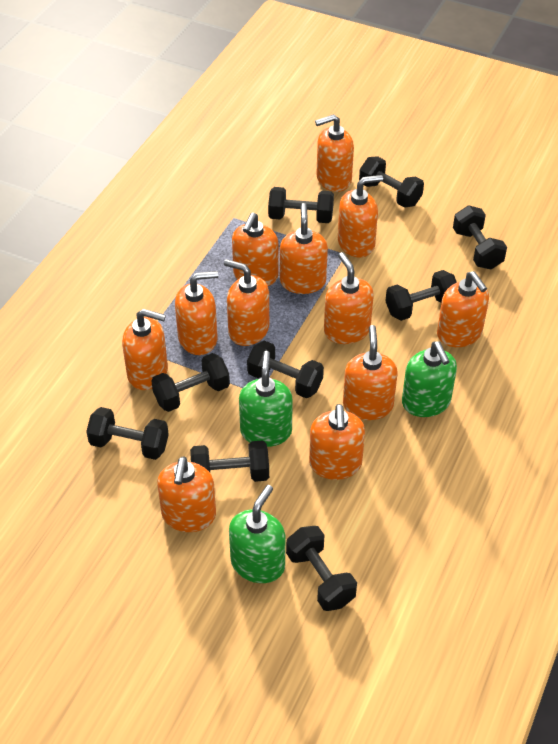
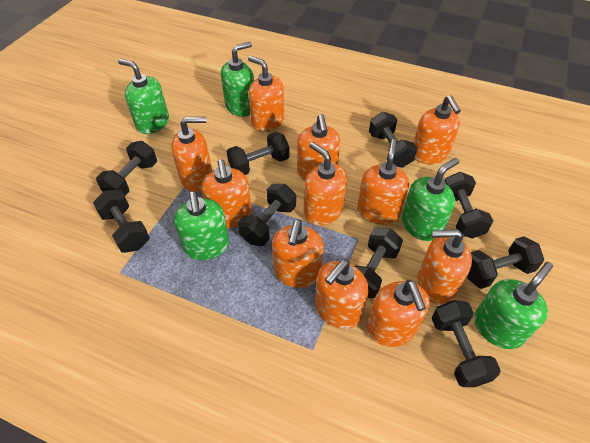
green soap dispenser: [229,485,285,583] [239,351,293,447] [402,341,457,417] = 3 -> [118,59,169,134] [174,191,229,260] [221,42,254,117] [402,158,459,241] [474,262,553,349] = 5
orange soap dispenser: [122,309,168,390] [157,456,216,532] [175,271,218,355] [224,259,269,346] [232,213,278,286] [280,203,328,294] [309,404,365,480] [315,114,354,192] [324,252,374,344] [338,175,383,257] [343,325,398,420] [437,271,489,347] = 12 -> [171,117,213,192] [202,159,252,228] [248,56,284,132] [272,219,324,288] [297,114,340,180] [304,142,347,226] [315,260,369,329] [357,139,409,225] [367,280,430,347] [414,95,461,164] [417,229,472,305] = 11

